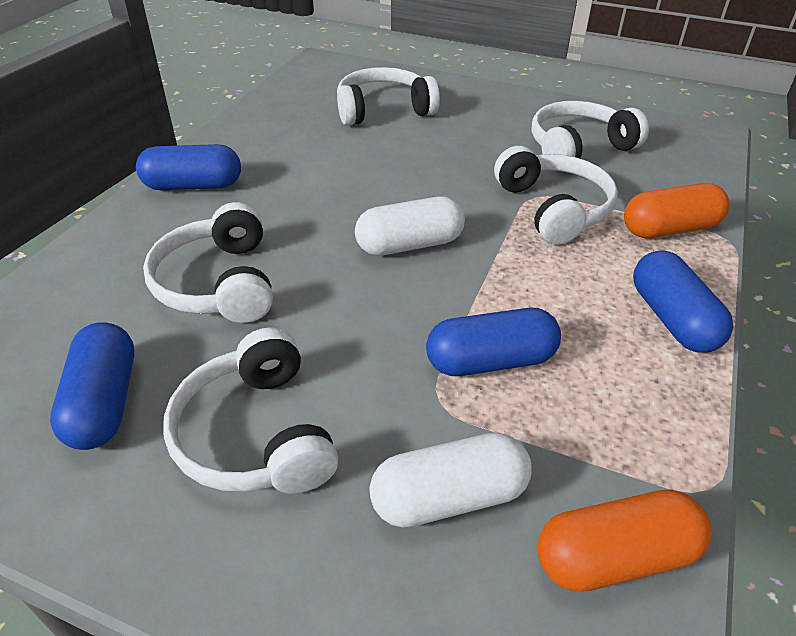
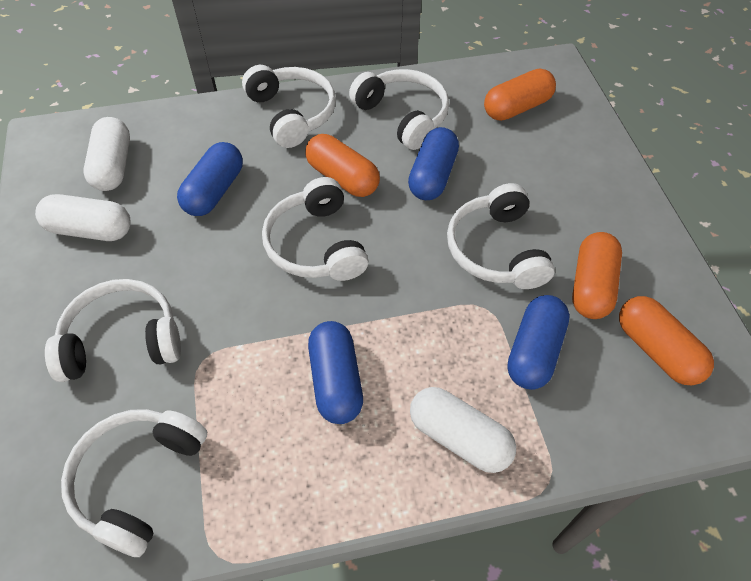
orange capsule: [538,489,712,592] [624,183,730,238] = 2 -> [306,134,380,197] [484,68,556,121] [572,232,622,319] [619,296,714,385] = 4
white capsule: [355,196,465,256] [370,433,532,528] = 2 -> [35,194,131,241] [84,117,130,191] [410,387,516,473] = 3
white headphones: [143,202,273,323] [163,327,338,494] [337,67,440,126] [494,146,618,245] [532,101,649,158] = 5 -> [45,279,181,382] [61,409,207,557] [242,65,336,148] [262,177,368,281] [349,69,449,150] [447,183,555,289] = 6

